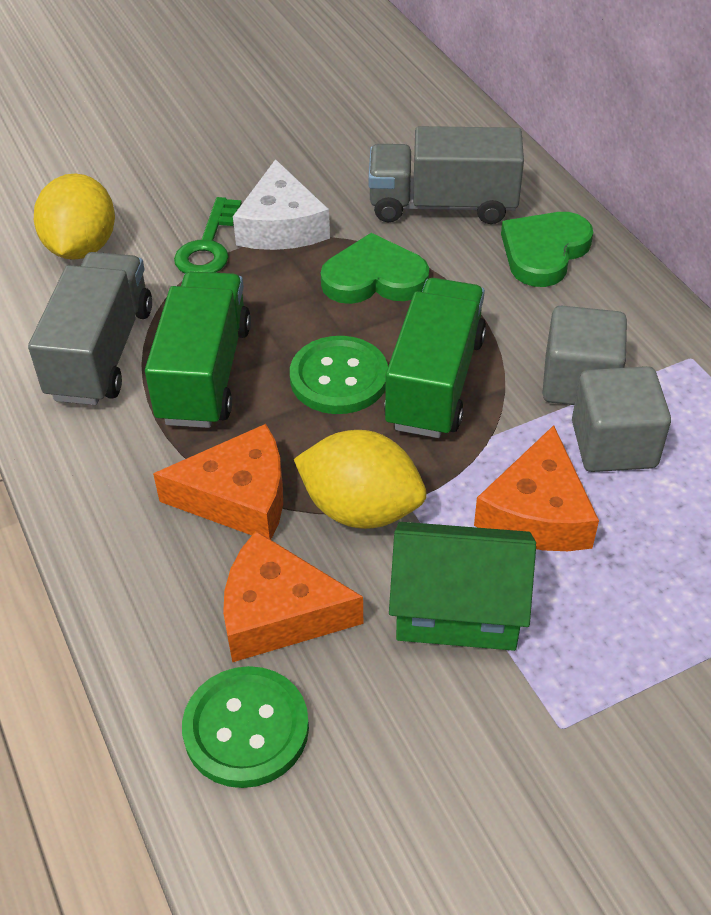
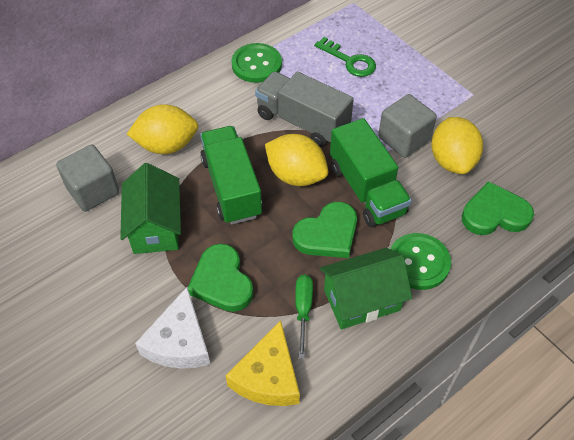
green heart: [321,233,429,304] [501,212,593,287] = 2 -> [188,244,253,312] [292,202,357,258] [462,181,534,235] = 3
green house: [389,522,536,651] = 1 -> [120,163,181,254] [320,248,412,329] = 2
green screwdriver: none = 0 -> [295,274,313,359] = 1
grey truck: [28,252,152,405] [368,126,524,224] = 2 -> [255,71,354,147] = 1
orange cheese: [153,424,283,540] [223,531,363,662] [474,425,599,551] = 3 -> none = 0
yellow cheese: none = 0 -> [225,320,300,406] = 1
yellow lemon: [34,174,115,260] [294,430,426,529] = 2 -> [127,104,198,154] [265,134,328,186] [431,117,483,174] = 3

